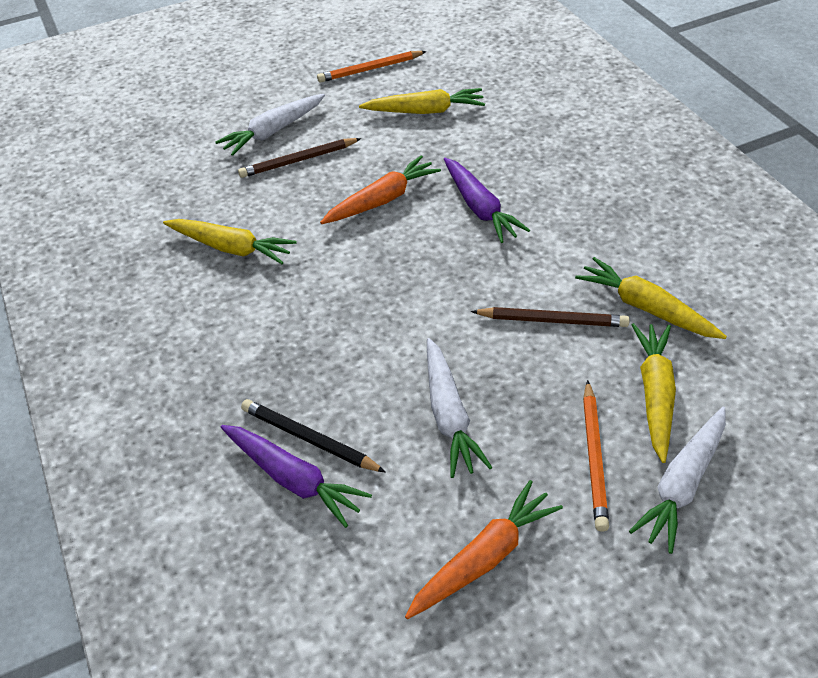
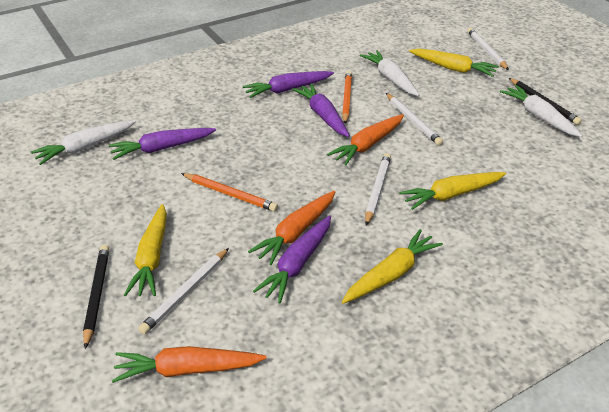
black pencil: [241,399,386,472] = 1 -> [83,245,109,349] [509,78,582,125] = 2
brown pencil: [238,138,361,178] [471,307,630,327] = 2 -> none = 0
orange carrot: [320,155,441,224] [405,480,563,619] = 2 -> [112,346,267,383] [248,191,335,265] [327,114,404,166] = 3
purple carrot: [221,425,372,528] [444,158,530,243] = 2 -> [109,128,216,160] [242,71,334,98] [253,215,331,303] [292,83,350,137] = 4
white pencil: none = 0 -> [138,248,229,334] [365,153,391,226] [386,93,443,146] [467,28,509,70] = 4

